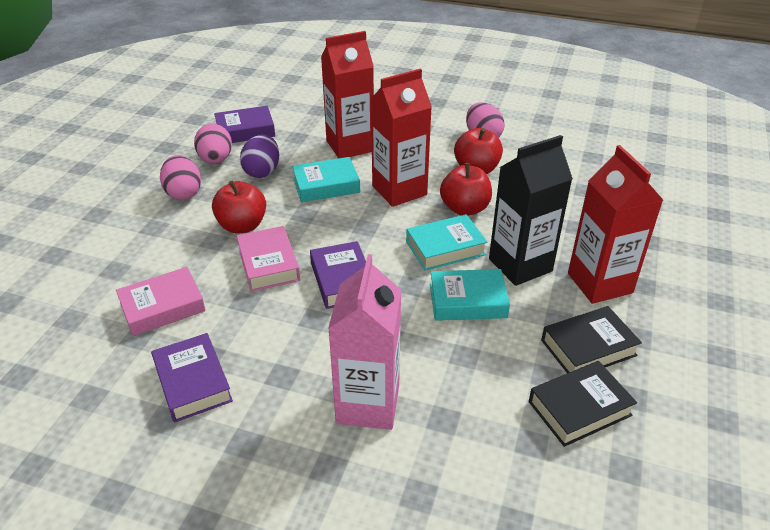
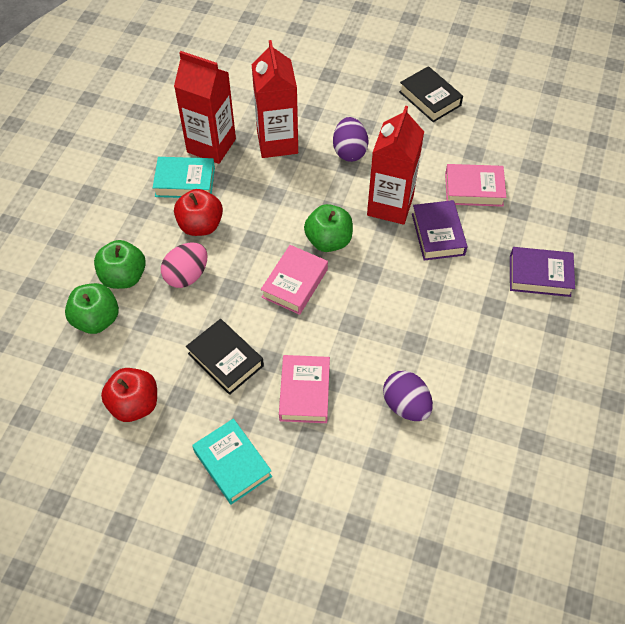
black carton: [489,135,573,286] = 1 -> none = 0
green apple: none = 0 -> [65,283,119,334] [94,240,146,289] [304,204,353,252] = 3
pink book: [116,267,206,336] [236,226,300,292] = 2 -> [261,245,328,315] [279,355,330,423] [445,164,506,207] = 3
pink carton: [328,254,401,430] = 1 -> none = 0
pink egg: [160,155,201,200] [194,124,232,164] [466,102,504,138] = 3 -> [161,243,207,288] = 1
purple book: [151,333,233,423] [214,106,275,143] [310,241,366,309] = 3 -> [412,200,468,260] [510,247,575,297] = 2
purple egg: [240,134,279,178] = 1 -> [333,117,369,162] [383,371,433,421] = 2
red apple: [212,181,266,233] [440,163,492,216] [454,128,503,174] = 3 -> [101,368,157,422] [174,189,223,236] = 2
turquoise book: [292,157,360,202] [406,214,487,271] [430,269,510,321] = 3 -> [153,157,215,198] [192,419,272,505] = 2

